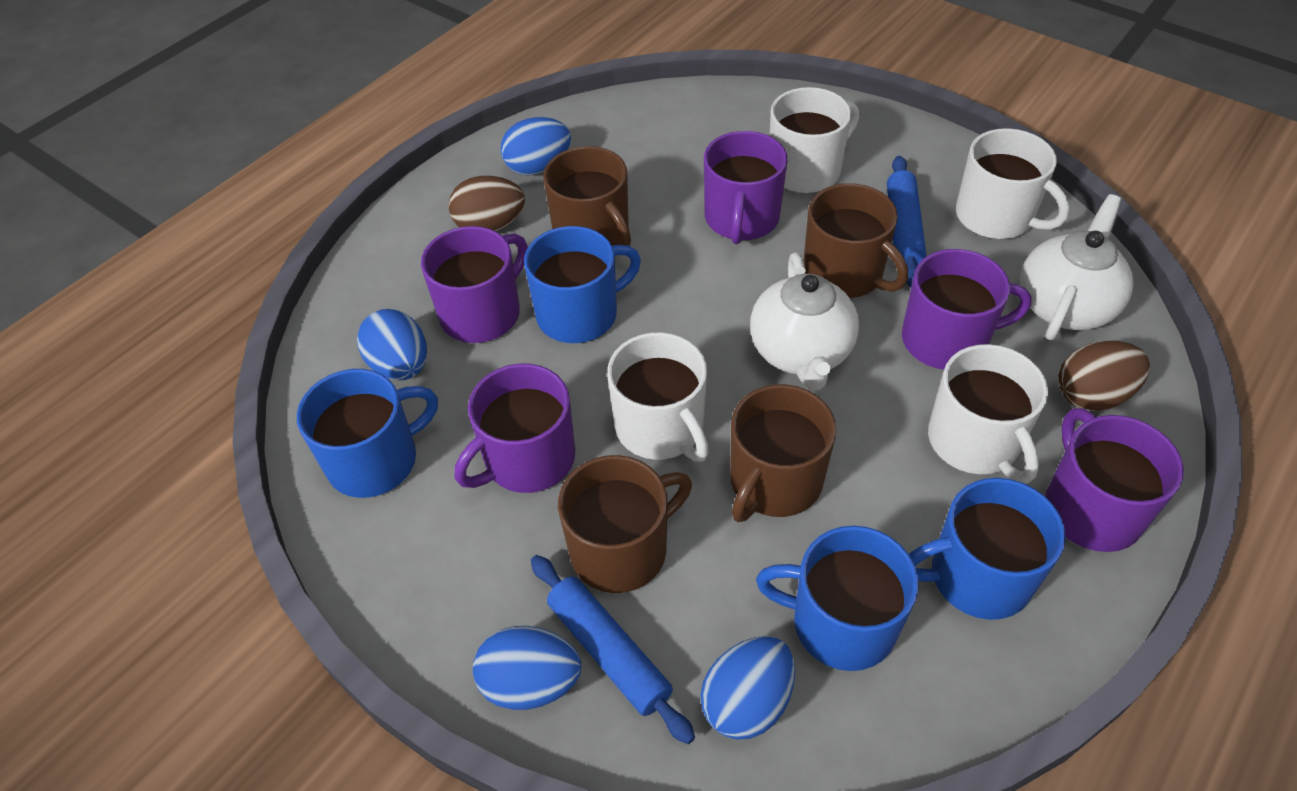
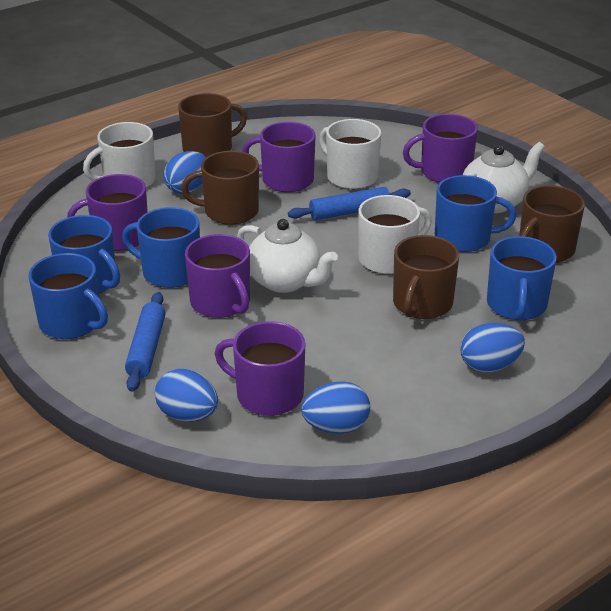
blue mug: [297,369,438,498] [524,226,641,343] [756,526,918,671] [909,478,1066,620] = 4 -> [28,253,108,339] [48,215,120,294] [122,207,200,288] [435,175,516,252] [487,236,557,321] = 5
brown egg: [448,176,525,231] [1058,340,1150,411] = 2 -> none = 0
white mug: [607,332,709,462] [769,87,859,193] [928,344,1048,484] [956,128,1070,239] = 4 -> [83,122,156,188] [319,119,381,189] [359,195,432,274] = 3

